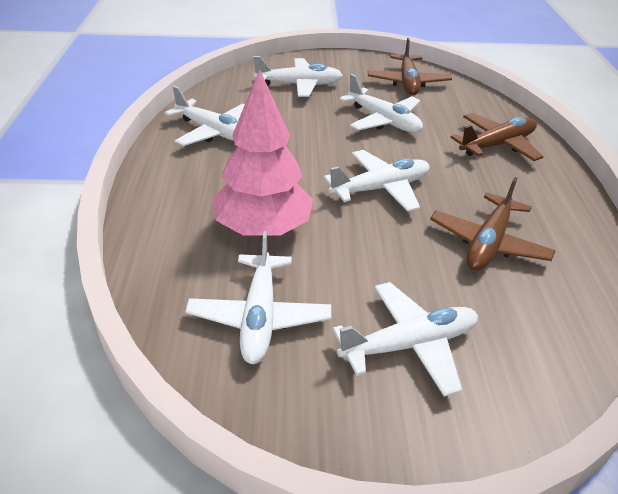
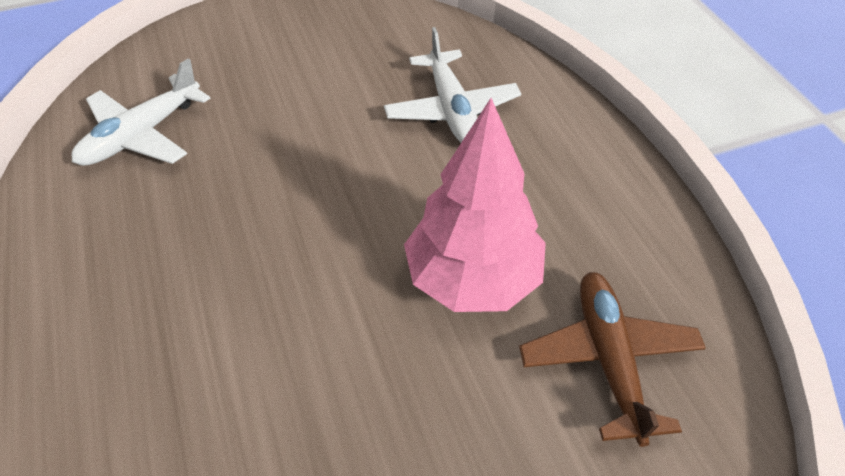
brown plane: [368,38,452,95] [430,177,555,271] [450,113,543,161] = 3 -> [519,272,706,447] = 1
white plane: [165,86,245,146] [185,231,331,364] [253,56,343,97] [324,150,429,212] [332,282,478,397] [339,74,423,133] = 6 -> [72,58,210,166] [384,27,521,142] = 2

